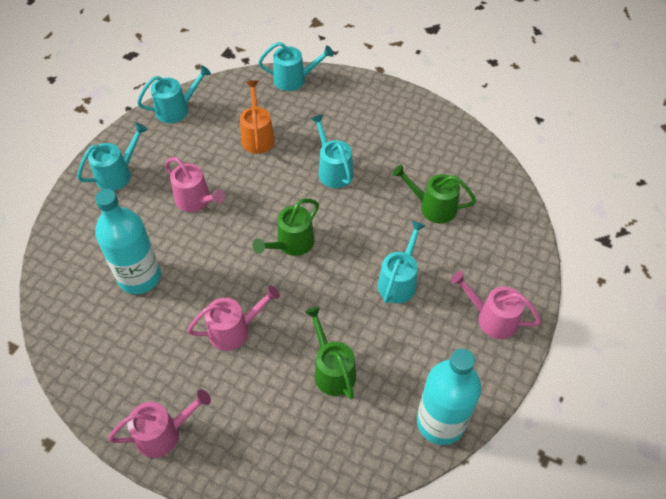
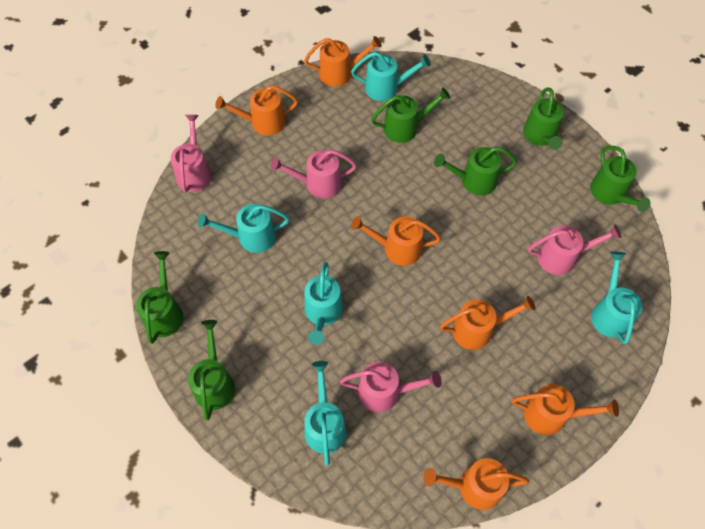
green watering can: [253,199,319,256] [305,306,356,399] [392,165,476,223] = 3 -> [136,251,184,344] [188,320,235,420] [371,87,450,143] [434,147,517,195] [523,88,564,150] [590,146,651,212] = 6
orange watering can: [240,80,275,154] = 1 -> [215,85,298,136] [304,36,382,87] [351,216,441,266] [423,458,529,510] [440,296,536,350] [512,384,619,435] = 6
turquoise bottle: [95,189,161,294] [417,349,481,445] = 2 -> none = 0

